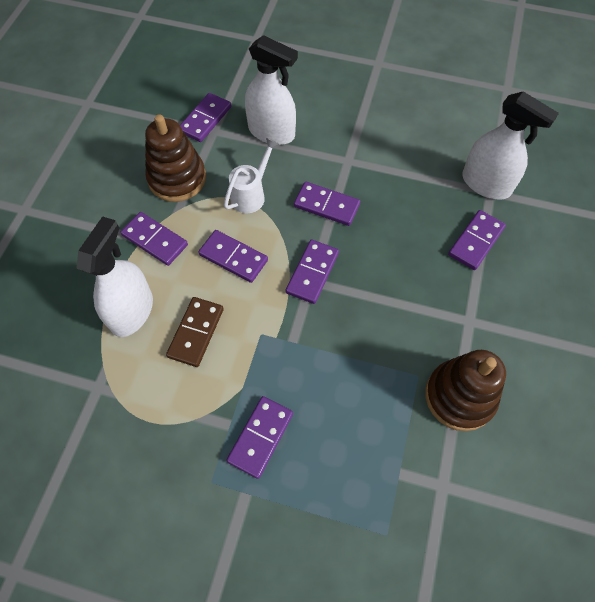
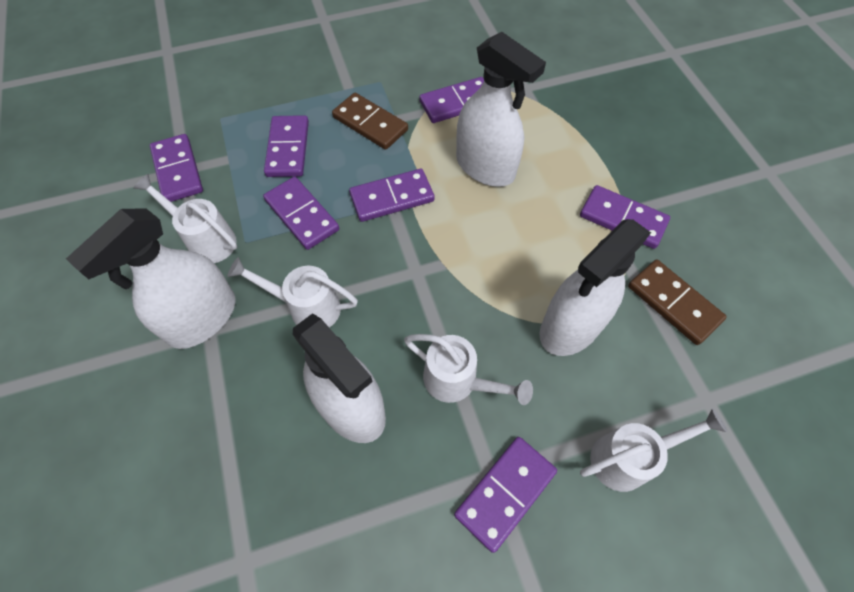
brown domino: [166,297,224,367] = 1 -> [332,93,408,150] [628,260,727,345] = 2
brown stacking toy: [145,114,206,202] [425,350,506,431] = 2 -> none = 0
white spray bottle: [76,216,153,337] [245,35,298,145] [462,91,559,200] = 3 -> [66,208,236,349] [293,313,386,443] [456,32,546,187] [540,219,651,356] = 4
white watering can: [224,138,279,213] = 1 -> [133,174,237,263] [227,257,358,327] [404,334,533,405] [580,408,727,492] = 4

